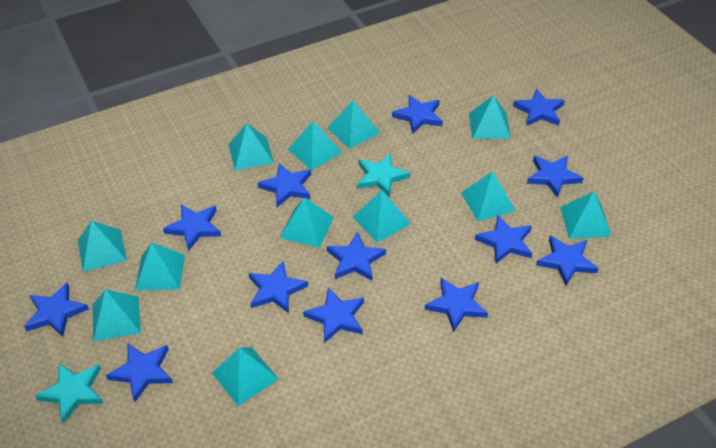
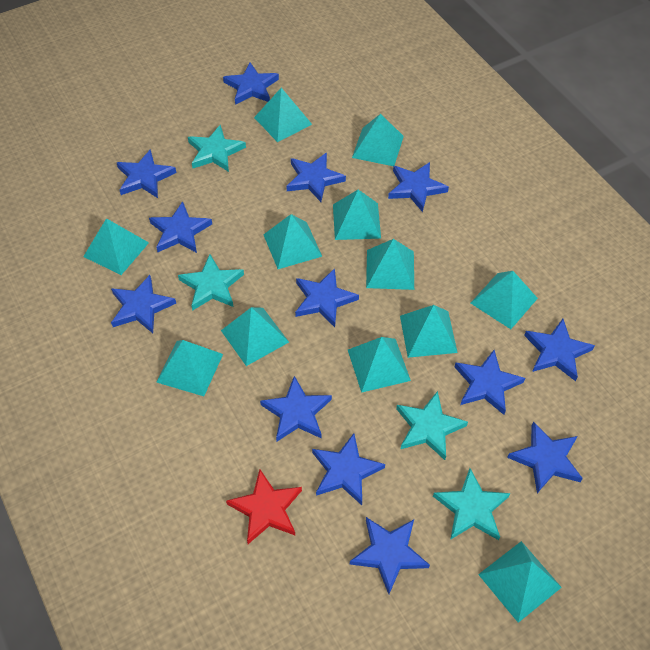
red star: none = 0 -> [226,469,302,544] = 1
turquoise star: [35,363,104,424] [357,153,410,197] = 2 -> [178,254,244,311] [188,125,246,172] [396,391,468,460] [433,468,510,540] = 4

